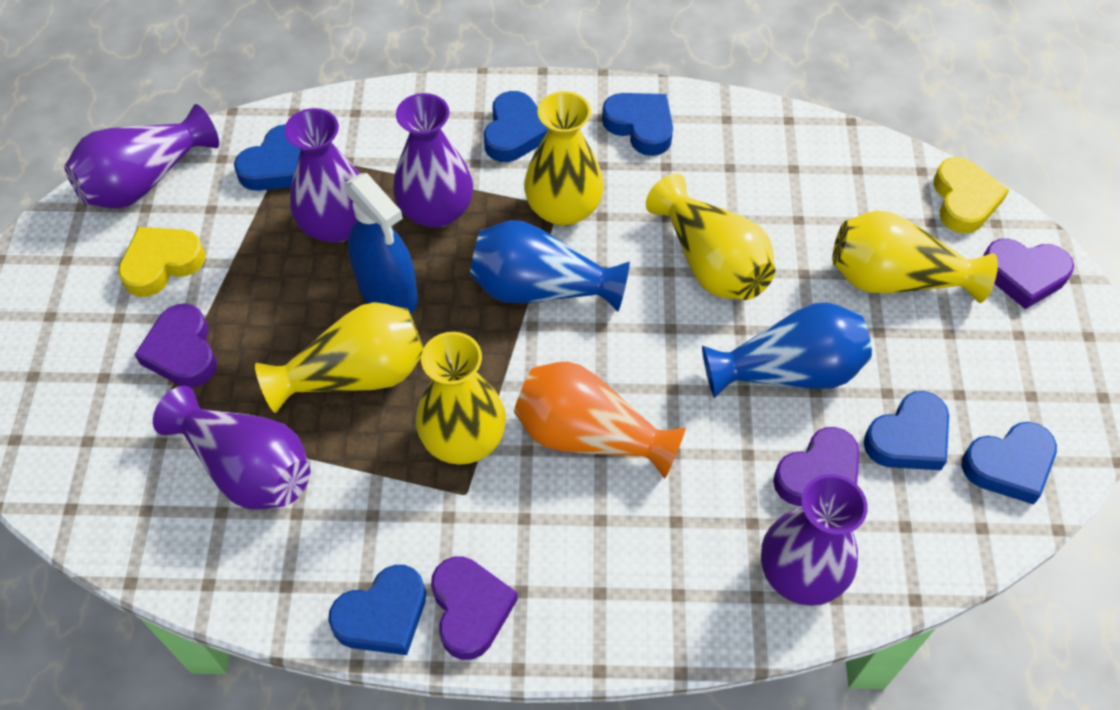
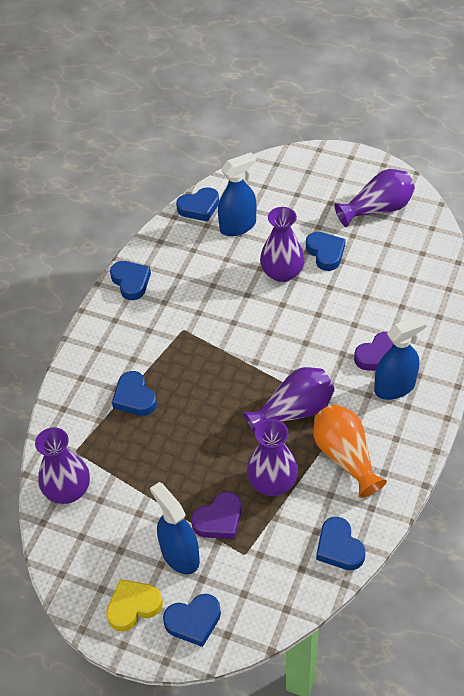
blue spray bottle: [345,173,418,314] = 1 -> [150,482,200,574] [218,152,256,236] [374,315,427,400] = 3
blue vase: [470,220,630,311] [702,302,872,398] = 2 -> none = 0
purple heart: [134,303,217,388] [431,557,518,660] [773,427,860,506] [983,239,1074,309] = 4 -> [191,492,242,539] [354,332,393,371] = 2
yellow heart: [118,227,206,297] [933,157,1009,234] = 2 -> [106,579,163,631] = 1
yellow vase: [255,302,424,413] [416,332,506,465] [524,91,604,226] [646,173,775,300] [832,211,998,303] = 5 -> none = 0

